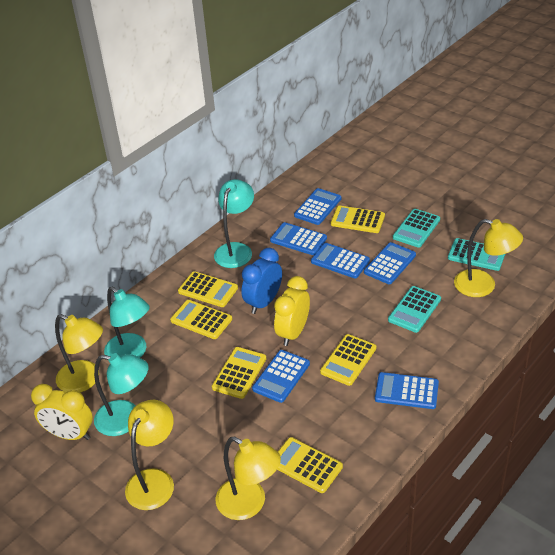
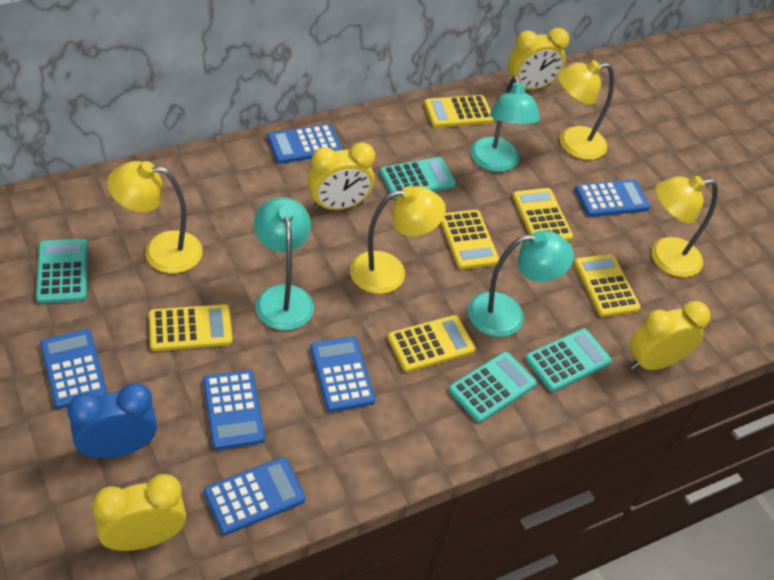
turquoise calculator: [388,286,441,333] [393,209,440,248] [448,238,505,271] = 3 -> [36,239,88,303] [380,157,456,199] [449,352,537,423] [525,328,612,392] = 4
yellow clock: [31,384,93,440] [274,276,310,346] = 2 -> [92,474,186,551] [308,142,375,210] [508,28,570,90] [630,301,711,370] = 4

